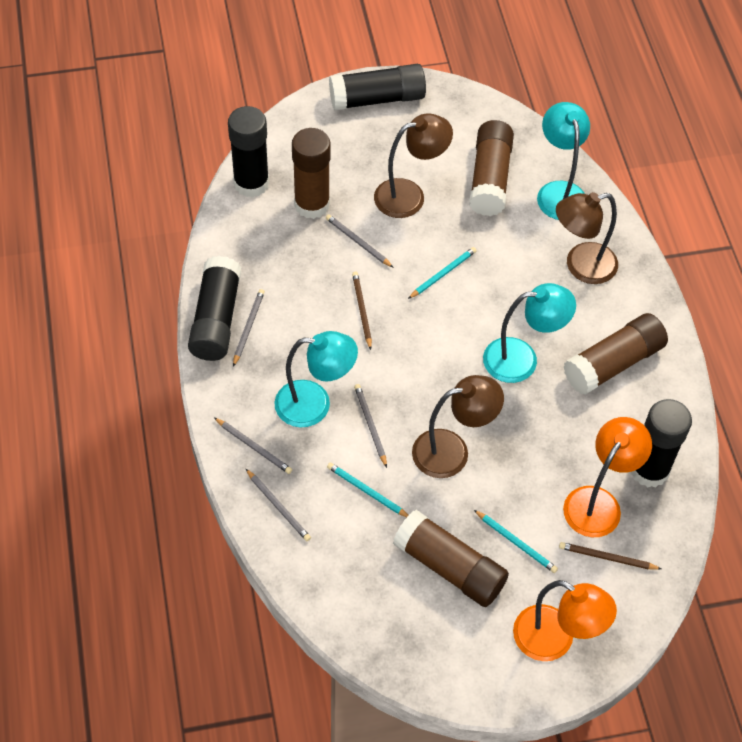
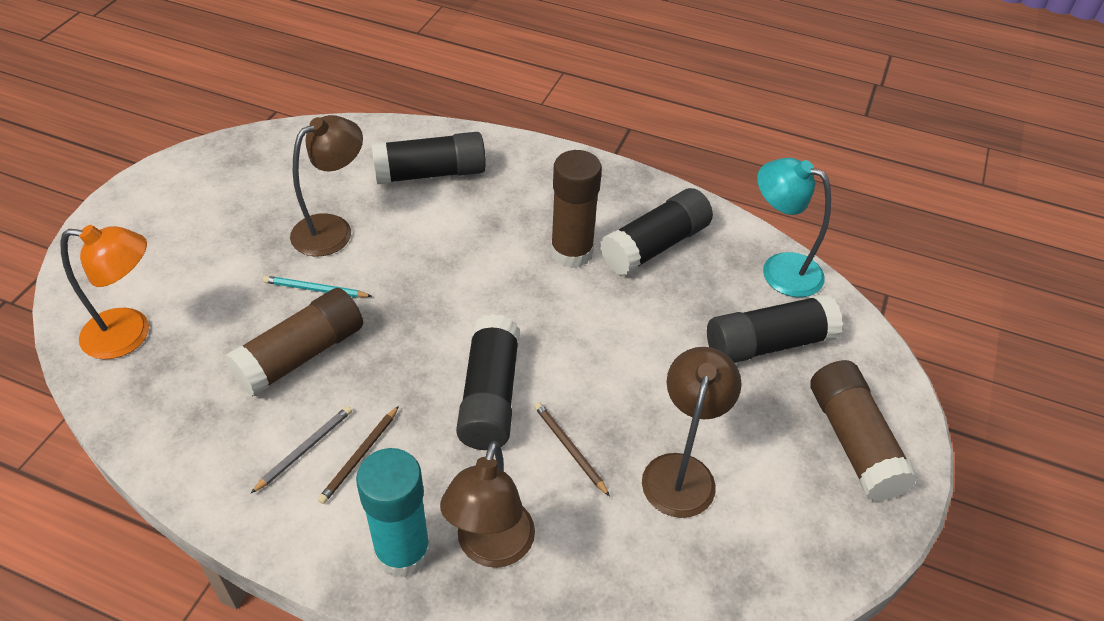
brown glue stick: [292,128,331,219] [393,510,509,607] [469,120,514,216] [564,313,668,395] = 4 -> [225,288,363,396] [550,150,602,268] [810,360,918,502] = 3
grey pencil: [214,418,292,474] [233,289,265,367] [246,469,311,541] [326,214,394,268] [354,384,387,468] = 5 -> [250,406,352,494] = 1
orange lamp: [513,580,617,661] [563,417,652,537] = 2 -> [60,225,149,359] = 1
turquoise glue stick: none = 0 -> [356,448,431,577] = 1
turquoise lamp: [274,331,358,427] [483,283,576,383] [537,102,590,220] = 3 -> [757,158,831,297] = 1
turquoise pencil: [327,463,408,517] [408,247,477,299] [474,510,558,573] = 3 -> [263,276,372,298] = 1

